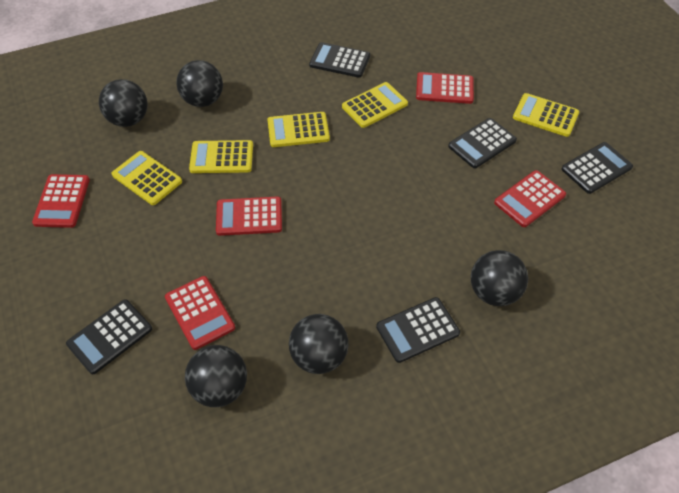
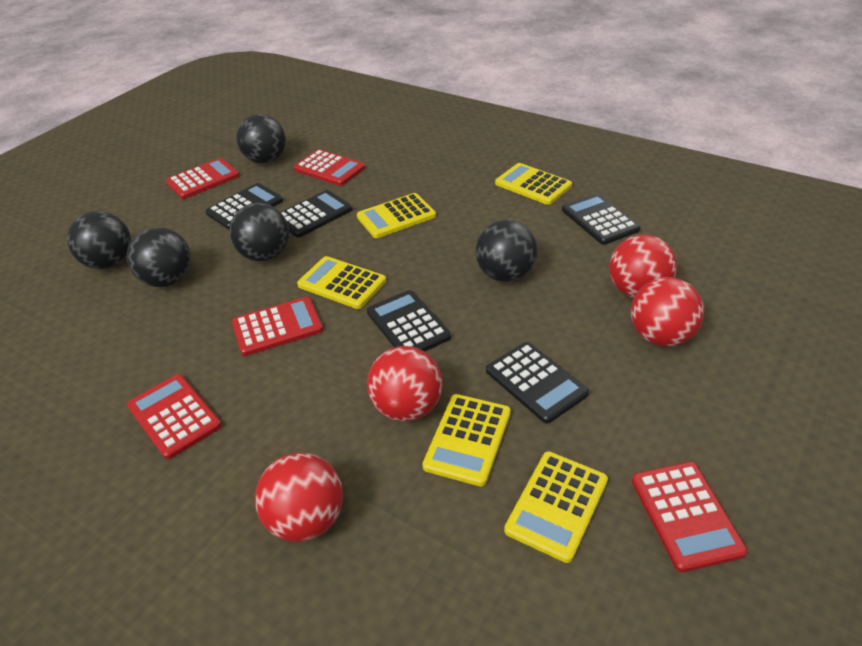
red ball: none = 0 -> [255,453,343,542] [367,346,443,422] [609,234,677,298] [631,277,704,347] = 4

